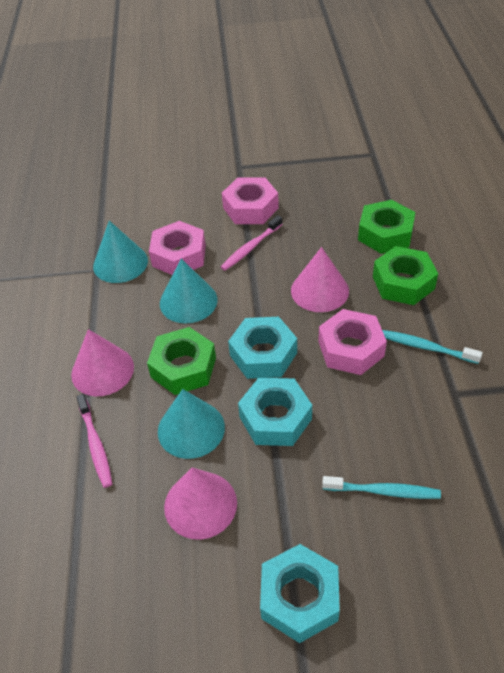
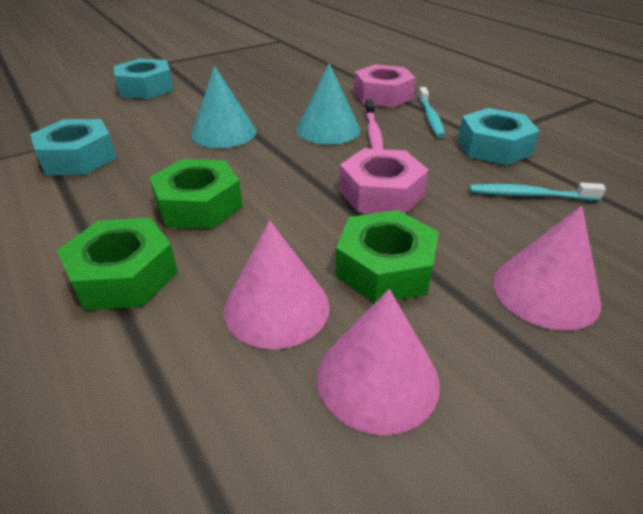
pink nut: [149,221,206,275] [222,177,279,224] [318,309,387,375] = 3 -> [339,148,429,214] [354,64,416,108] = 2
pink toothbrush: [76,394,112,488] [221,215,283,271] = 2 -> [365,99,383,149] = 1
turquoise cone: [93,221,148,283] [158,389,225,459] [160,259,218,324] = 3 -> [191,66,256,148] [297,63,360,145] = 2

